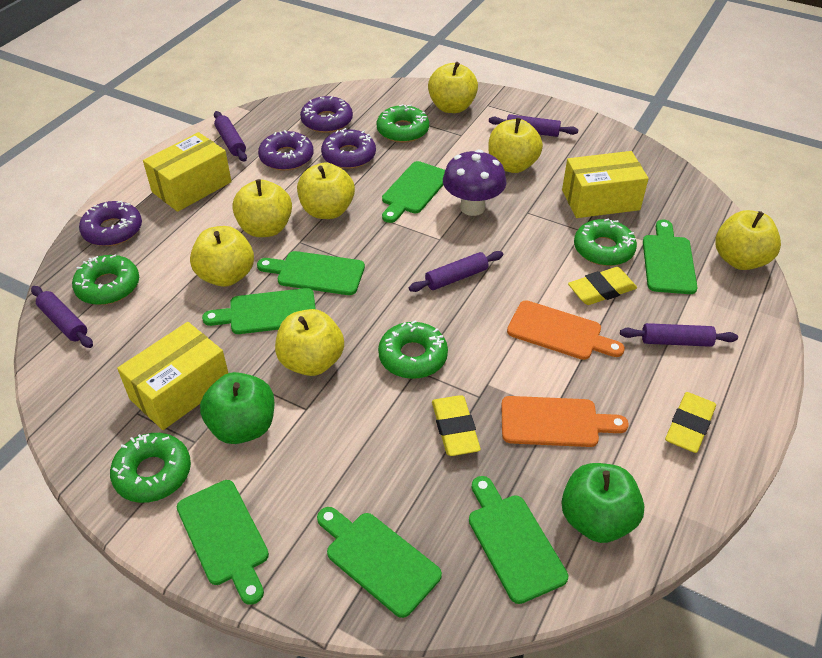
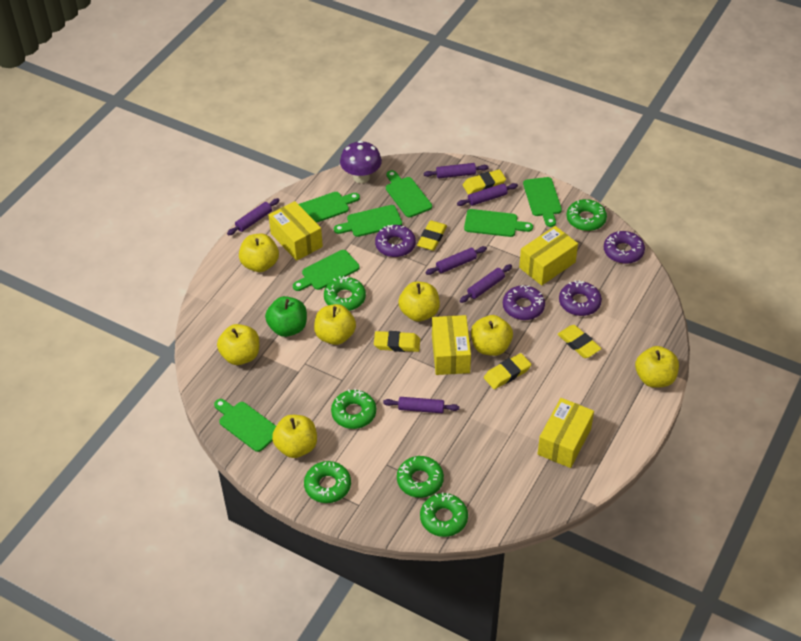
green apple: [200,372,275,444] [561,463,645,543] = 2 -> [265,296,307,337] = 1
green donut: [72,255,139,305] [110,433,191,503] [377,104,429,143] [378,320,448,379] [574,218,637,266] = 5 -> [304,461,351,503] [324,276,366,311] [331,389,376,429] [397,456,444,498] [420,492,468,537] [566,199,607,231] = 6
orange cutting board: [501,396,629,447] [507,300,625,360] = 2 -> none = 0
purple rolling pin: [31,286,93,348] [214,111,247,162] [409,251,503,292] [489,114,578,137] [620,323,738,347] = 5 -> [227,198,280,236] [383,397,459,413] [424,163,489,178] [425,246,487,275] [457,183,518,206] [460,264,512,303] = 6
yellow box: [117,322,228,430] [143,132,232,212] [562,151,649,218] = 3 -> [269,201,323,261] [432,315,471,375] [519,226,578,286] [538,398,594,468] = 4
yellow eraser: [432,395,481,456] [568,267,637,305] [665,392,716,453] = 3 -> [374,331,420,352] [417,220,447,251] [463,169,506,195] [484,353,531,389] [558,325,602,358] = 5

